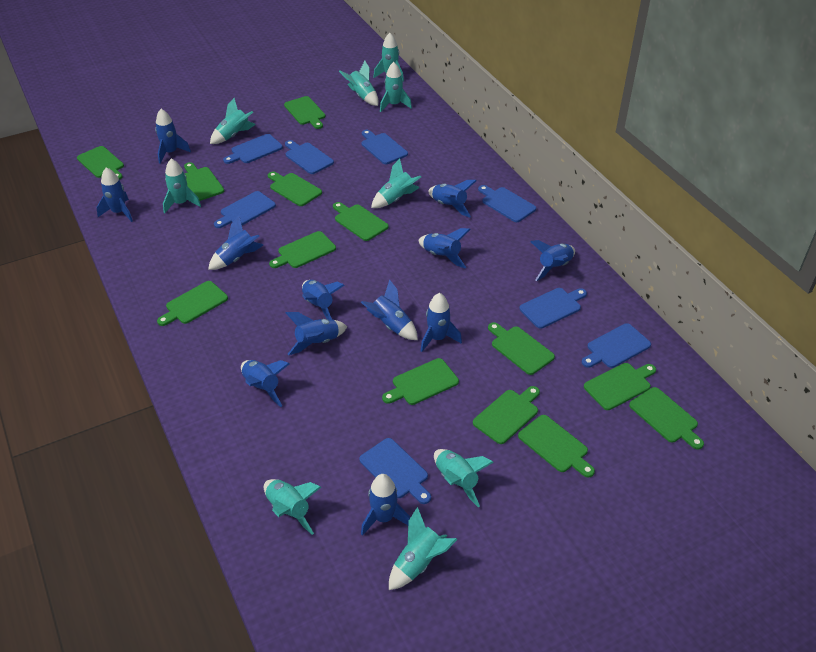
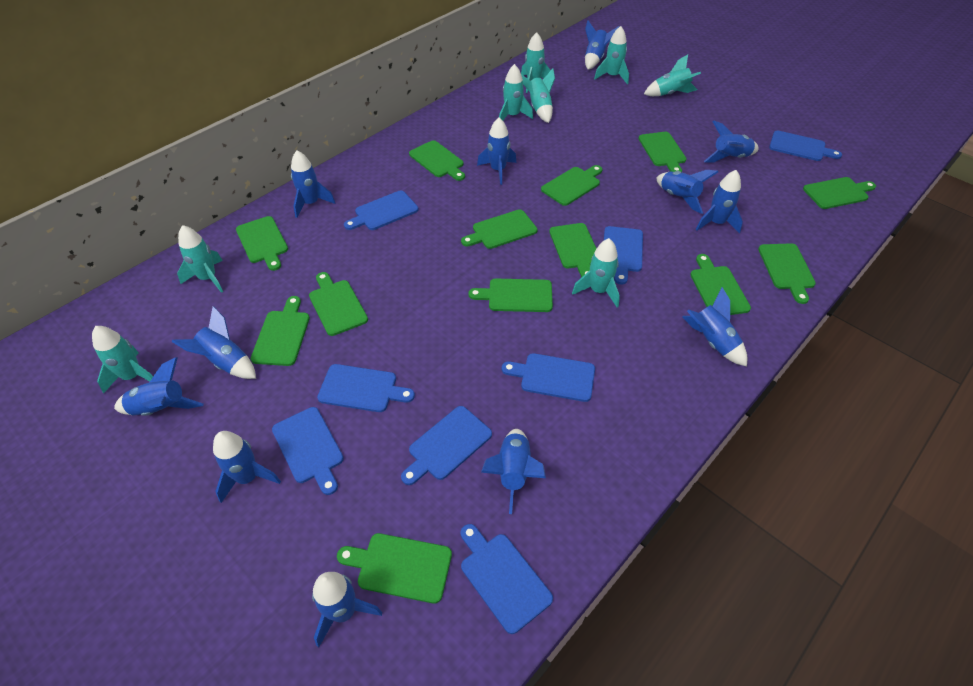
turquoise rocket: [163,159,201,214] [210,98,256,144] [264,479,321,535] [339,61,379,106] [371,159,421,208] [373,33,404,82] [380,62,412,112] [389,507,458,590] [434,449,494,507] = 9 -> [92,326,153,393] [177,225,223,293] [499,64,533,120] [521,32,551,93] [521,68,555,123] [572,238,620,308] [594,26,629,84] [644,54,701,96] = 8

